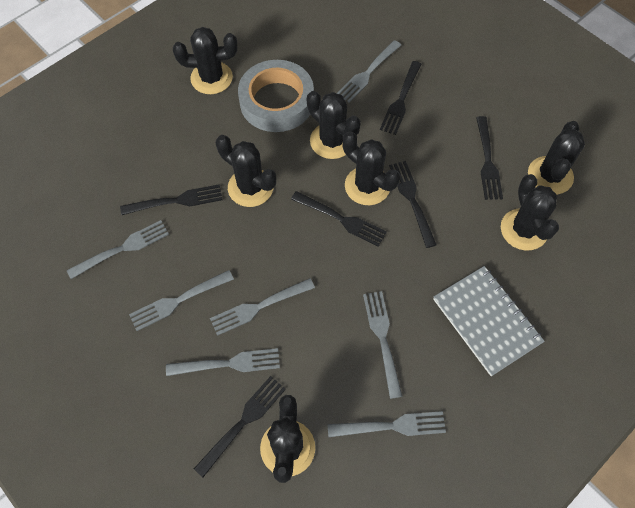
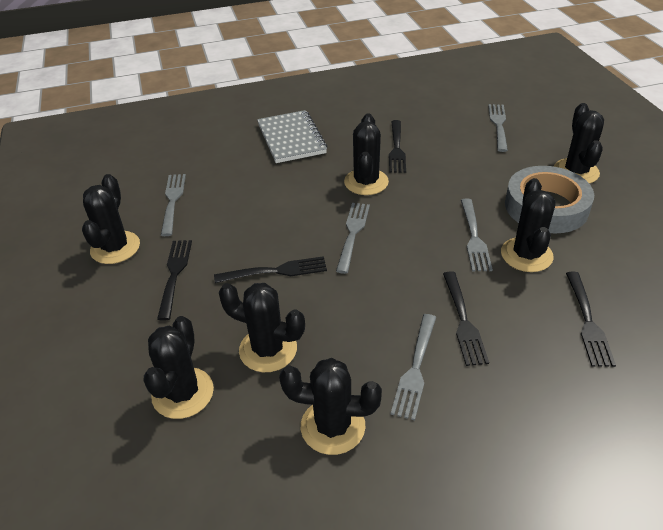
black fork: [120,184,223,215] [194,376,286,477] [291,191,387,247] [380,61,422,135] [389,161,437,248] [476,116,503,200] = 6 -> [157,240,192,321] [214,256,327,283] [389,120,406,173] [443,271,489,366] [566,272,616,367] = 5
grey fork: [67,220,169,279] [129,270,234,331] [166,348,280,376] [210,278,315,336] [327,411,446,437] [337,40,401,103] [363,291,402,399] = 7 -> [161,174,186,236] [336,203,370,274] [391,314,436,420] [461,198,493,271] [488,104,508,152] = 5

